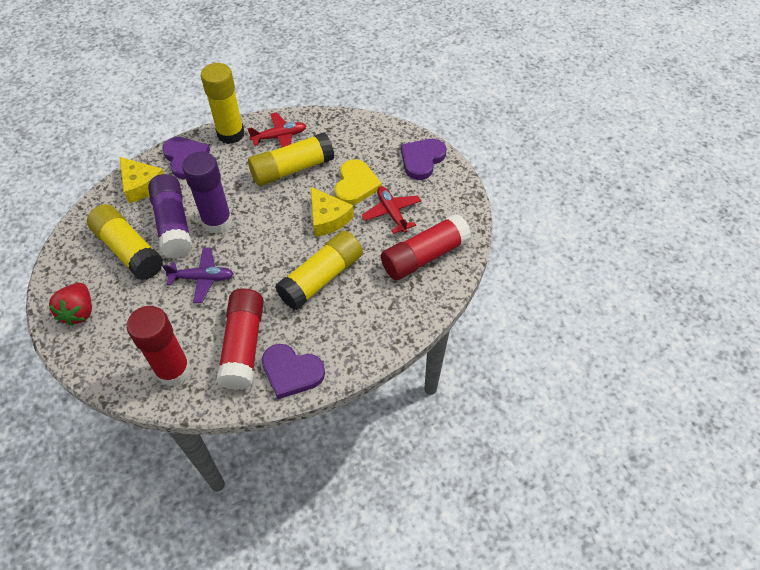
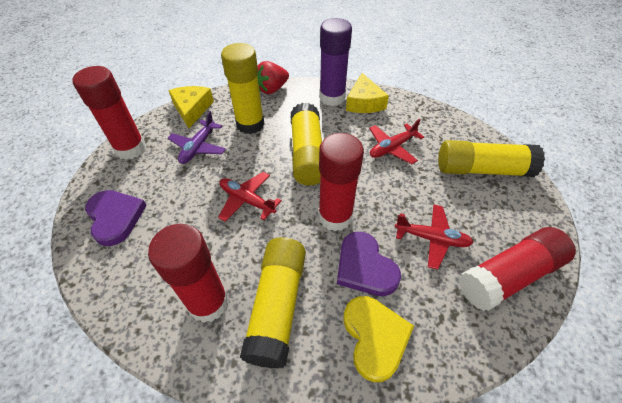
purple glue stick: [148,174,192,258] [182,152,233,234] = 2 -> [319,18,352,106] = 1
purple heart: [162,137,210,179] [262,344,325,399] [401,139,446,180] = 3 -> [85,190,147,246] [337,232,401,296] = 2
red glue stick: [127,306,191,386] [216,289,264,390] [381,214,471,280] = 3 -> [72,66,146,160] [148,224,229,323] [318,133,364,231] [459,227,576,311] = 4
red plane: [247,112,306,148] [361,186,421,234] = 2 -> [218,172,282,222] [369,119,424,164] [395,205,473,270] = 3

